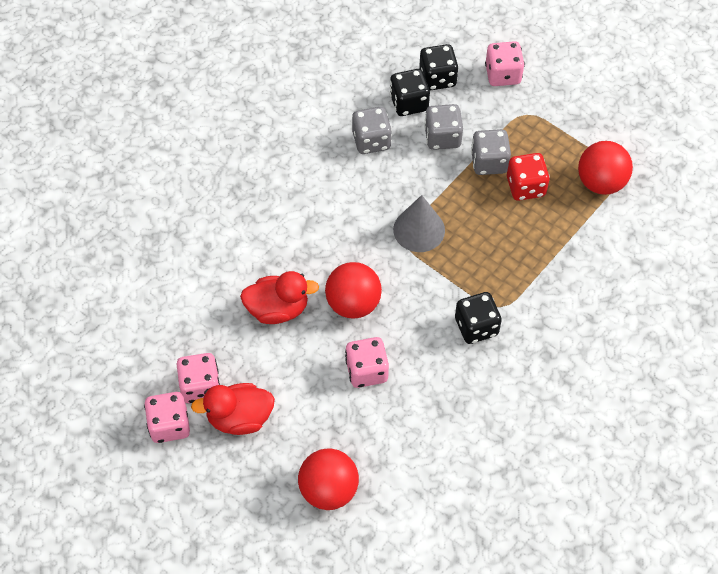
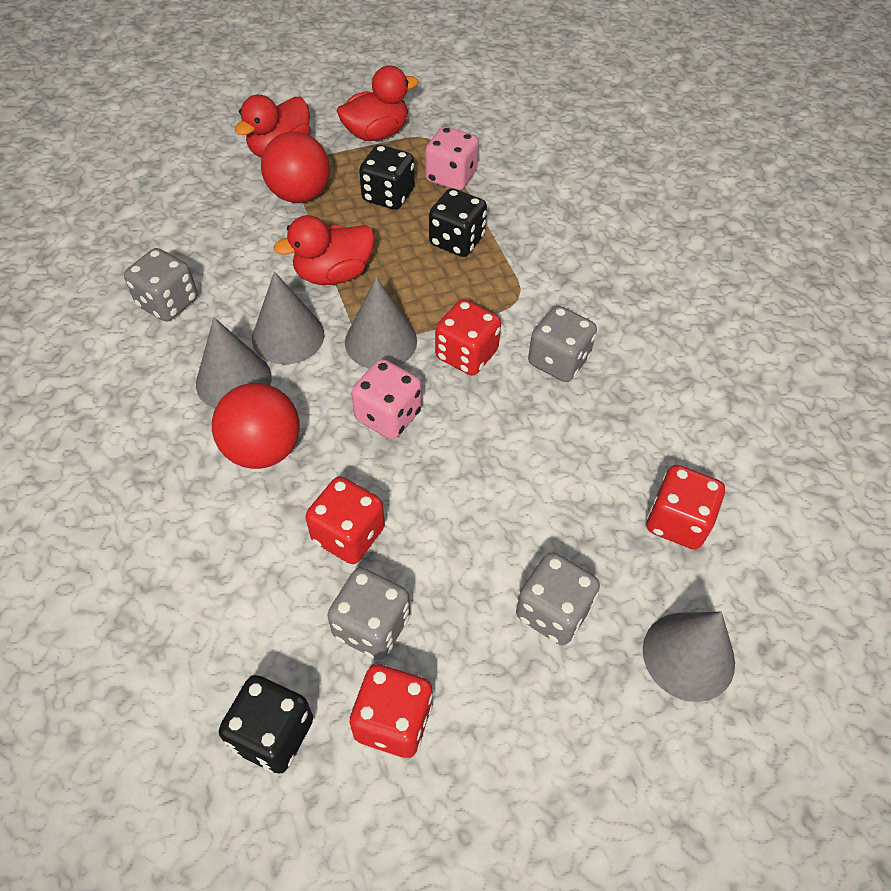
grey cone: [393,195,445,252] = 1 -> [196,317,272,408] [252,271,324,364] [345,277,417,369] [643,612,735,702] = 4
grey dice: [352,107,392,154] [424,104,463,150] [471,129,511,175] = 3 -> [124,248,198,322] [328,567,410,660] [516,552,600,645] [528,306,597,382] = 4
pink dice: [144,392,190,443] [177,353,220,403] [345,337,389,388] [485,41,525,86] = 4 -> [351,359,422,439] [425,127,479,190] = 2
red ball: [298,448,359,510] [325,262,382,319] [578,141,633,195] = 3 -> [212,383,300,469] [261,132,330,203] = 2
red dice: [507,153,550,201] = 1 -> [305,476,385,564] [349,664,433,758] [435,299,501,375] [647,465,725,549] = 4
red duck: [191,383,275,435] [240,271,319,324] = 2 -> [235,95,311,158] [274,215,375,285] [337,65,418,141] = 3

